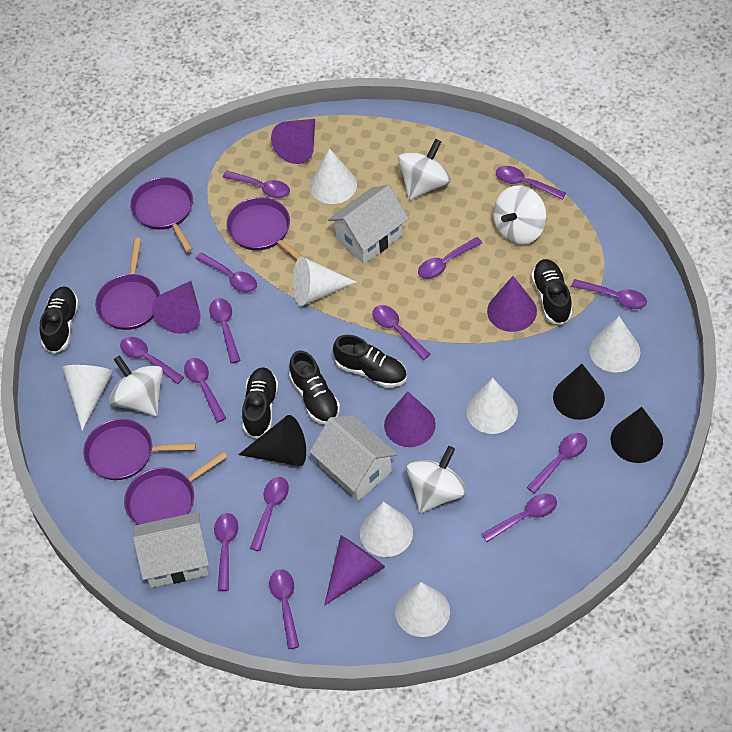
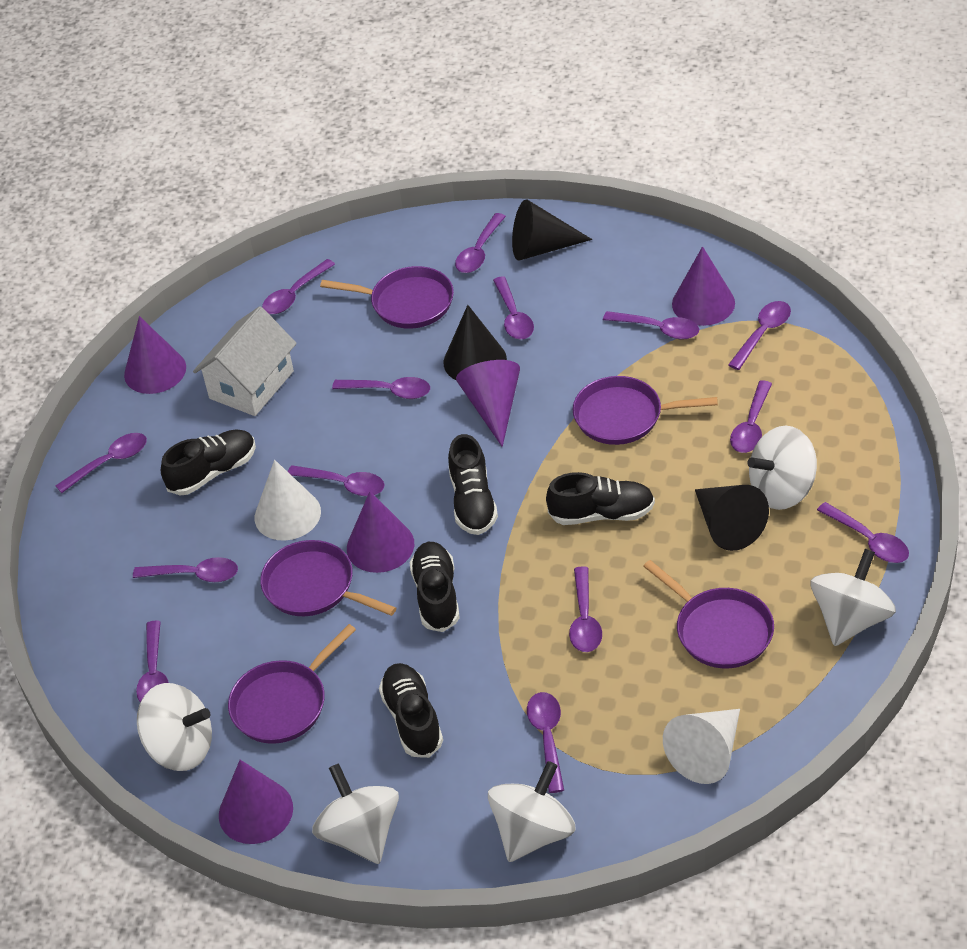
white cone: [62,365,113,431] [293,257,357,306] [310,148,357,204] [360,502,413,557] [395,582,450,637] [466,378,518,434] [590,316,640,372] = 7 -> [255,460,321,541] [663,709,740,784] = 2
white house: [133,512,209,588] [310,415,397,501] [328,185,409,264] = 3 -> [193,306,297,416] = 1
white spinning top: [109,355,163,416] [398,139,451,200] [406,446,466,513] [493,185,547,245] = 4 -> [137,683,212,771] [312,763,399,864] [488,761,576,862] [747,426,817,510] [811,549,896,646] = 5

